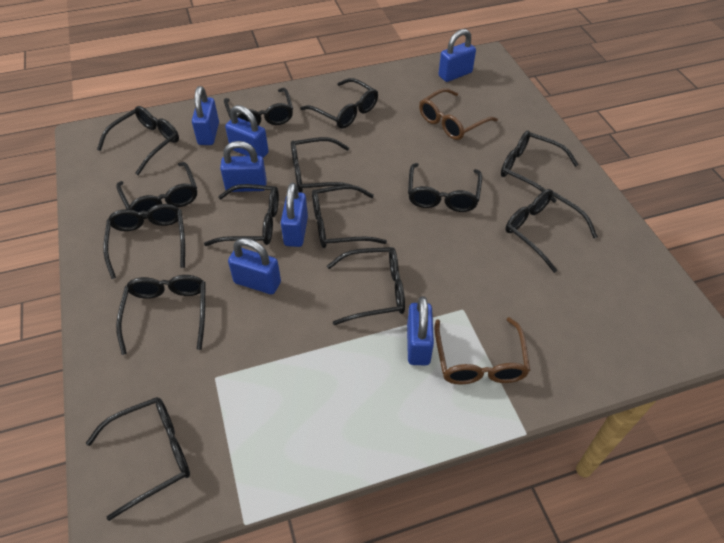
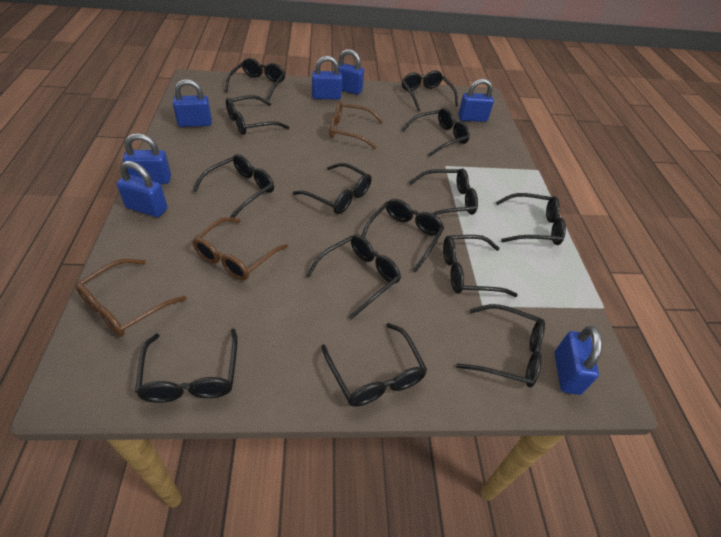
brown glasses: [419,88,498,140] [435,317,530,385] = 2 -> [75,259,187,337] [192,217,288,280] [329,101,383,149] = 3

